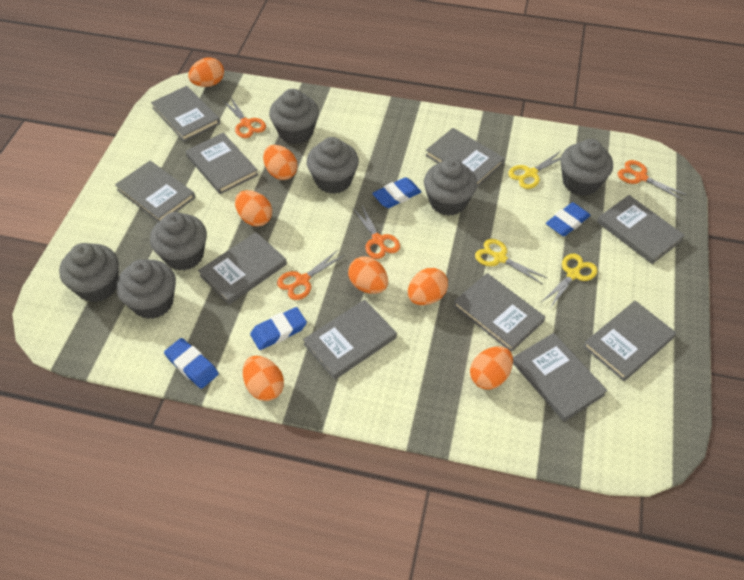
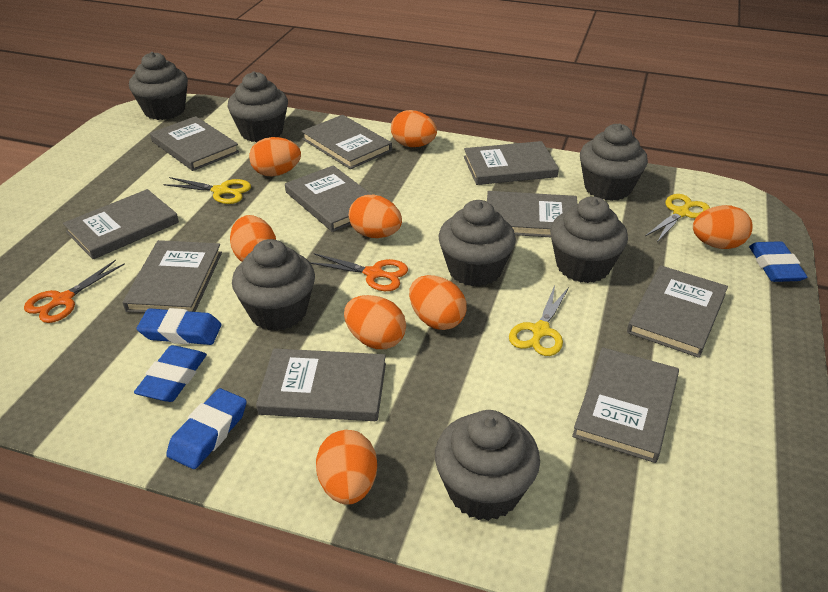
orange egg: [188,57,224,87] [235,190,272,227] [243,356,284,401] [263,145,298,180] [348,256,388,294] [408,268,448,305] [470,346,513,389] = 7 -> [230,215,276,262] [249,137,301,176] [316,430,377,505] [344,295,406,349] [349,195,402,238] [391,110,437,147] [409,275,467,330] [693,205,753,249] = 8
orange scissors: [222,97,266,138] [277,250,345,300] [353,206,400,259] [618,160,687,200] = 4 -> [24,260,125,323] [310,253,408,291] = 2

